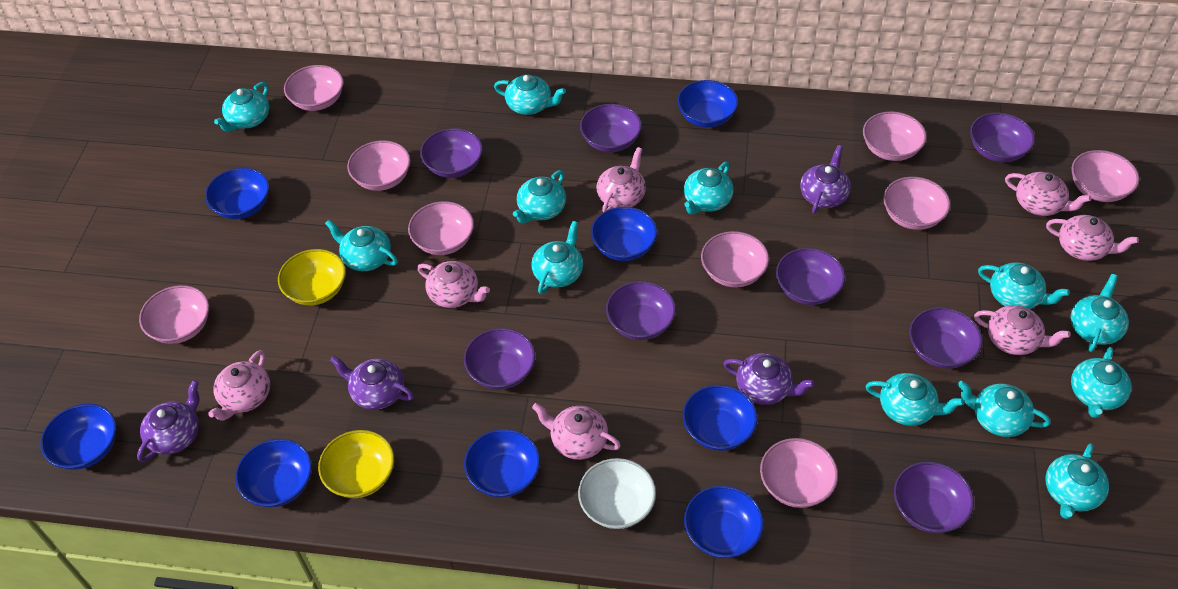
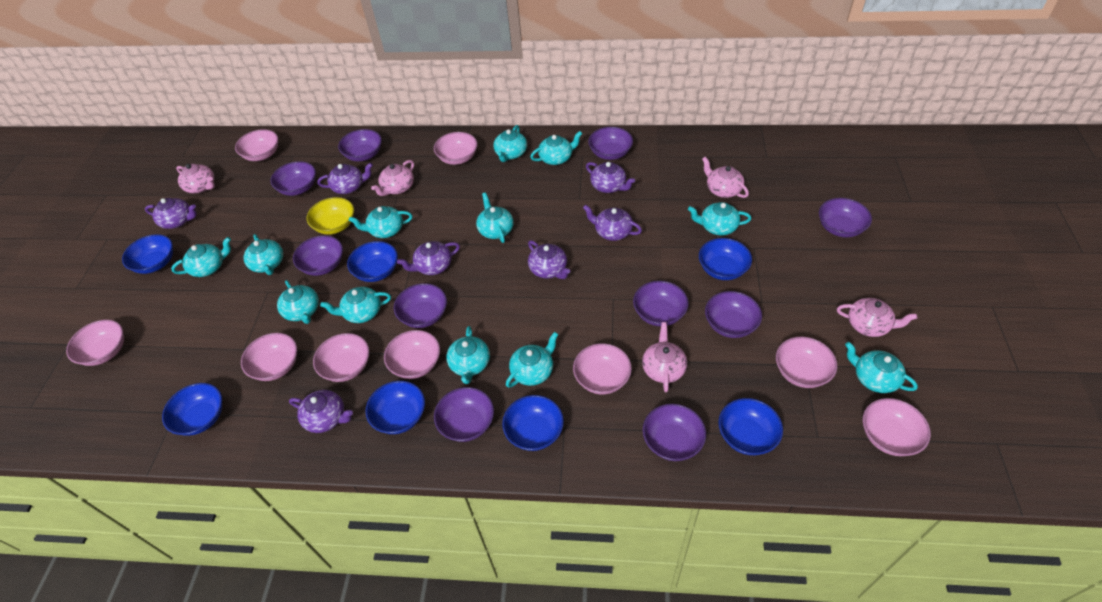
blue bowl: [40,404,117,470] [205,168,269,219] [235,439,312,507] [464,429,540,498] [591,207,657,261] [677,80,738,128] [683,385,758,451] [684,485,764,558] = 8 -> [122,234,173,274] [162,383,222,436] [347,241,398,282] [365,381,425,434] [502,395,564,451] [699,238,752,280] [718,398,783,455] = 7
pink teapot: [208,350,270,421] [417,261,490,308] [532,403,621,460] [596,147,646,212] [974,305,1070,355] [1005,172,1091,216] [1046,215,1139,261] = 7 -> [176,164,215,193] [371,160,414,196] [642,322,687,392] [702,157,749,198] [837,298,917,337] = 5
purple bowl: [420,128,483,178] [464,328,536,390] [580,104,642,152] [606,281,676,340] [776,248,845,305] [894,462,974,533] [909,307,983,369] [970,113,1035,162] = 8 -> [270,161,316,196] [293,235,343,276] [338,129,382,161] [394,283,447,328] [434,387,494,442] [588,127,633,160] [633,281,688,326] [643,404,706,461] [705,291,762,338] [819,198,872,238] = 10
purple teapot: [137,380,199,462] [330,356,414,410] [723,353,814,405] [800,145,851,214] = 4 -> [145,198,197,229] [289,390,353,433] [317,163,373,194] [397,241,460,275] [528,240,570,279] [583,205,642,241] [586,162,635,193] = 7
white bowl: [578,458,656,529] = 1 -> none = 0
yellow bowl: [278,249,346,305] [318,430,394,498] = 2 -> [307,197,354,235] = 1

